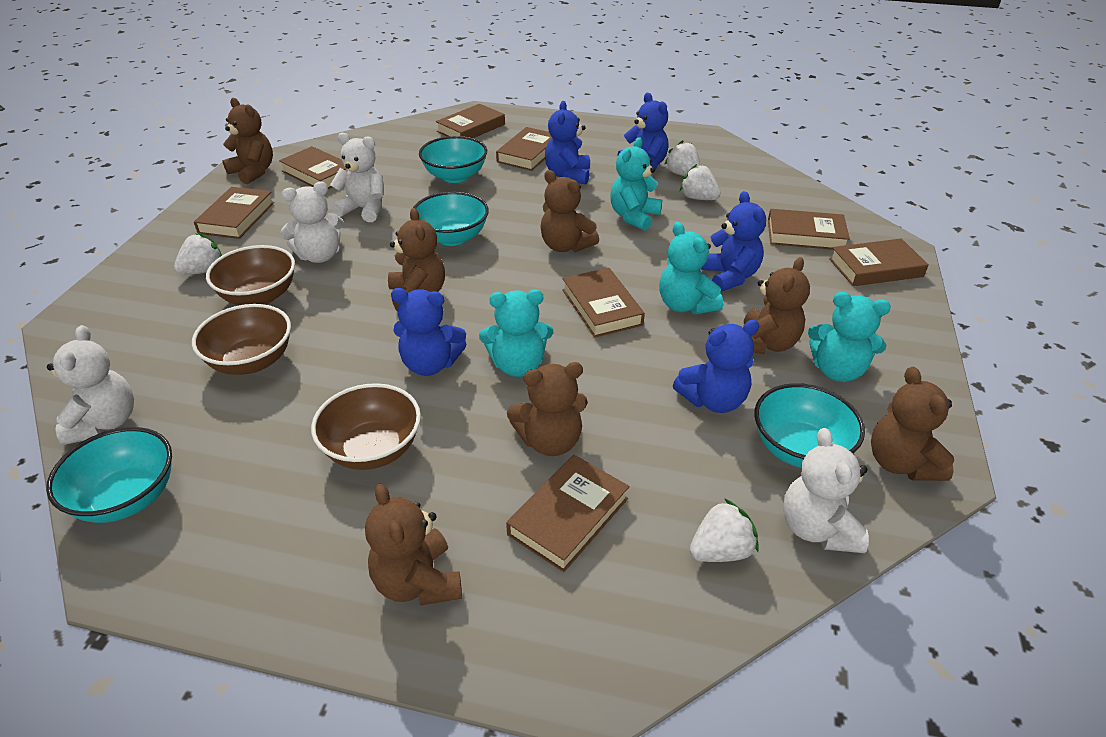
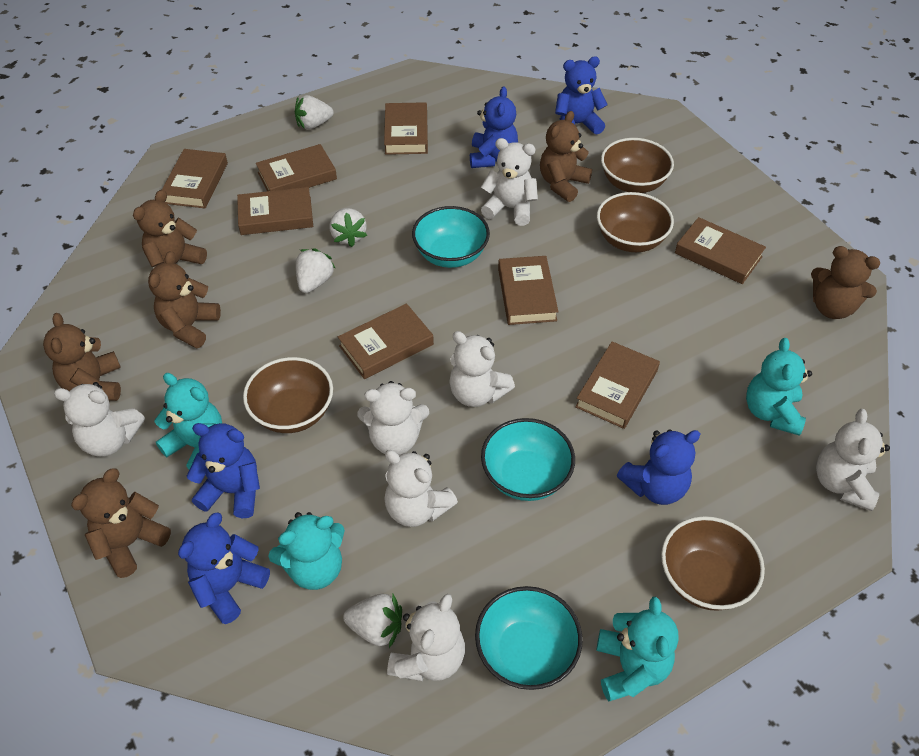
brown bowl: [192,304,291,375] [206,245,295,305] [311,383,421,470] = 3 -> [243,357,333,433] [597,192,674,252] [601,138,674,193] [661,516,765,611] = 4
brown teddy bear: [223,98,273,184] [365,484,462,605] [388,208,445,312] [507,362,588,456] [540,170,599,252] [744,257,810,354] [871,367,954,481] = 7 -> [43,313,121,401] [71,468,171,578] [133,190,207,267] [148,251,221,348] [540,111,592,202] [811,246,880,319] = 6
turquoise bowl: [46,427,172,523] [413,192,489,246] [419,136,487,183] [754,383,865,468] = 4 -> [412,206,490,268] [475,586,583,690] [481,418,575,501] = 3
white teddy bear: [47,325,134,445] [280,182,344,263] [330,133,384,222] [783,428,869,553] = 4 -> [54,382,145,457] [357,381,429,455] [384,450,458,527] [387,594,465,681] [449,331,515,407] [481,138,538,226] [816,409,890,511] = 7

